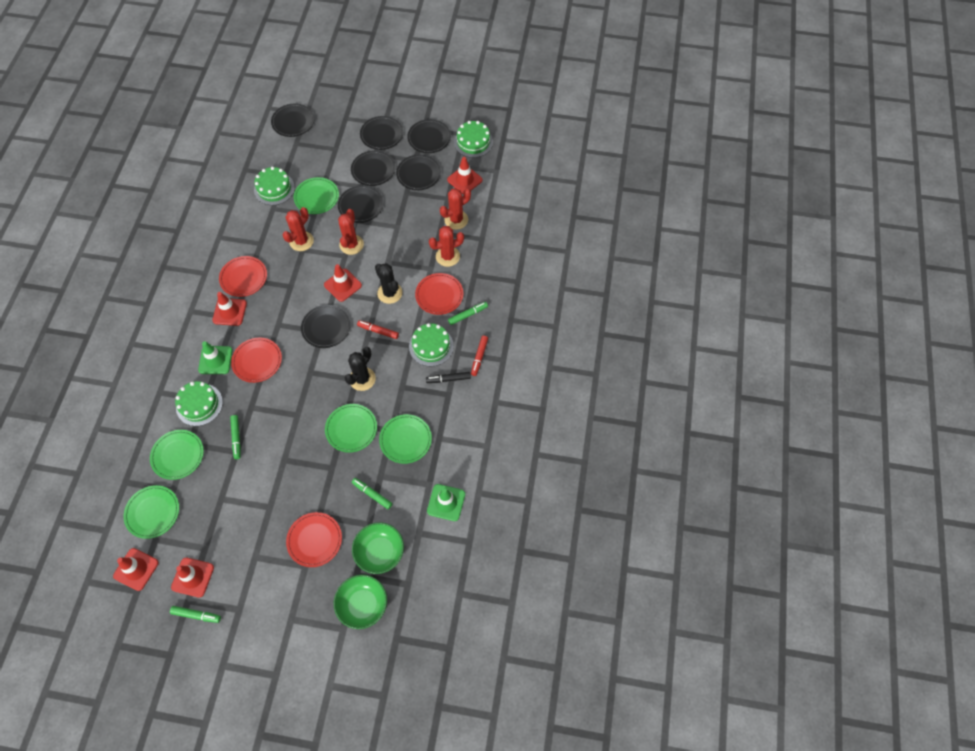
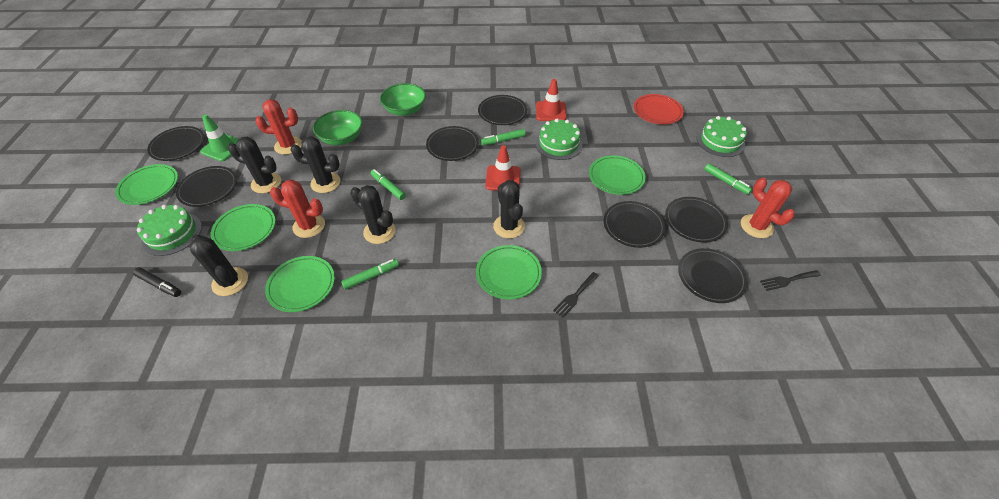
black cactus: [345,347,376,391] [375,263,402,304] = 2 -> [190,234,248,296] [228,137,281,193] [290,136,340,193] [350,185,396,244] [493,180,525,238] = 5
black fork: none = 0 -> [553,272,599,318] [760,270,821,291] = 2
green cake: [175,381,223,426] [254,167,295,205] [409,323,454,366] [454,121,493,158] = 4 -> [137,205,202,256] [535,119,583,160] [697,116,747,157] = 3
green traffic cone: [198,341,233,374] [427,484,465,521] = 2 -> [200,115,238,161] = 1
red cactus: [282,207,314,251] [338,209,364,255] [429,226,464,267] [440,188,471,230] = 4 -> [255,99,302,155] [270,179,325,238] [741,178,795,238] = 3
red marker: [357,320,399,339] [471,336,488,376] = 2 -> none = 0
red plate: [219,256,267,297] [231,337,282,383] [286,512,342,567] [415,273,463,315] = 4 -> [634,94,684,124] = 1
red traffic cone: [113,548,159,591] [171,558,214,598] [212,292,247,326] [324,264,362,302] [447,157,483,194] = 5 -> [485,145,521,191] [536,79,567,121] = 2

